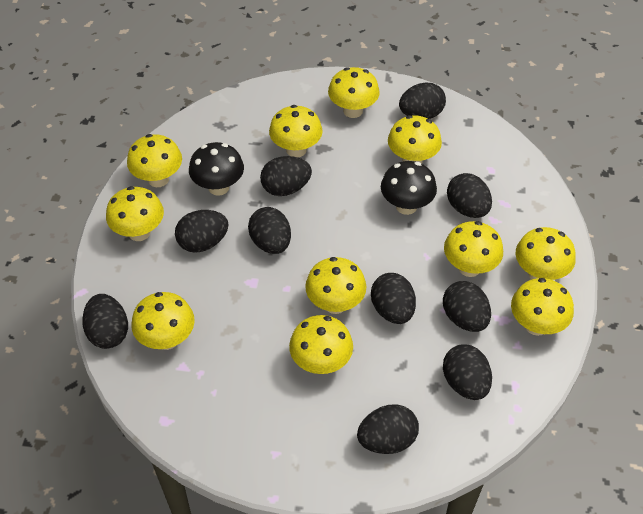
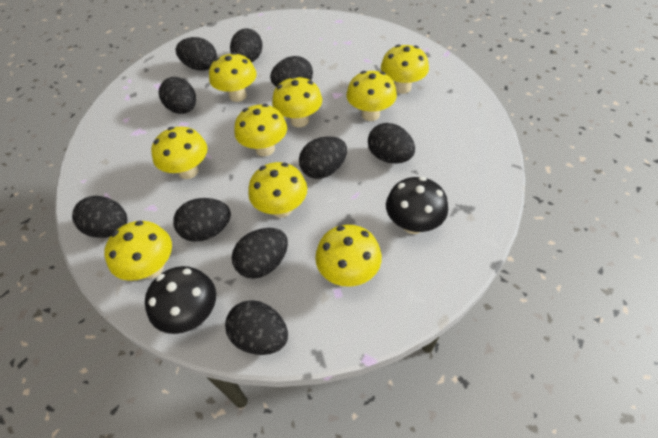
yellow mushroom: [106,186,164,241] [127,134,182,187] [131,292,195,350] [269,105,323,157] [289,315,353,374] [305,257,367,314] [328,67,380,118] [388,115,442,164] [444,221,503,277] [511,278,574,336] [516,227,576,280] = 11 -> [104,221,172,281] [151,127,208,179] [209,52,257,102] [234,104,287,156] [248,162,307,218] [272,76,322,127] [315,225,382,287] [346,71,397,121] [381,44,429,94] = 9

